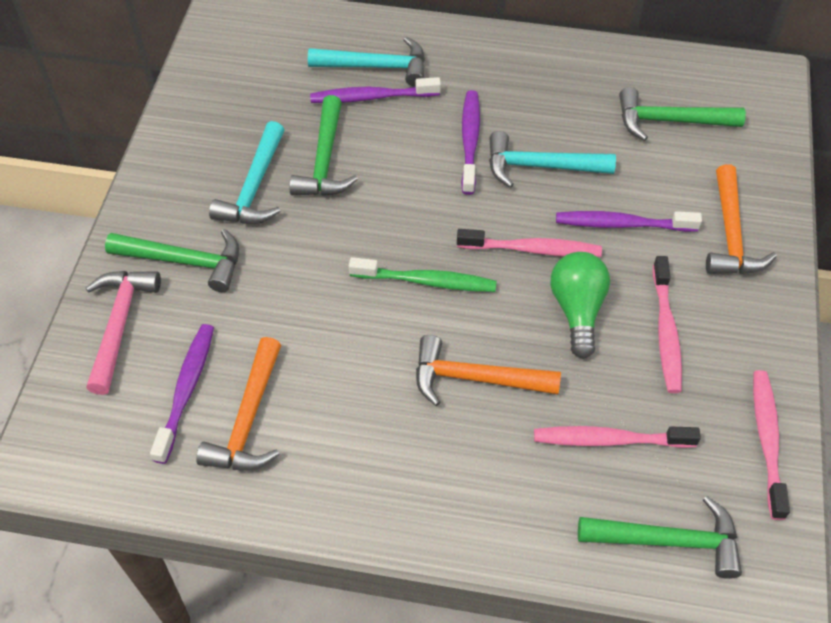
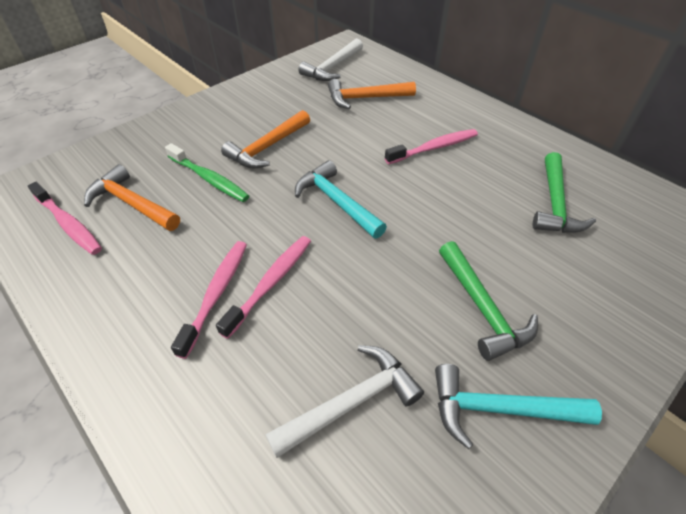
green hammer: [105,229,239,292] [289,95,358,196] [578,496,742,579] [619,87,746,141] = 4 -> [439,241,538,361] [533,152,596,233] = 2
green light bulb: [551,252,610,359] = 1 -> none = 0
pink hammer: [86,271,161,395] = 1 -> none = 0
purple toothbrush: [150,324,214,464] [310,77,441,103] [461,90,480,195] [556,211,702,232] = 4 -> none = 0
turquoise hammer: [209,121,285,224] [308,37,425,87] [489,131,616,188] = 3 -> [295,160,387,239] [435,364,602,449] = 2
white hammer: none = 0 -> [265,345,424,458] [299,38,363,81] = 2

